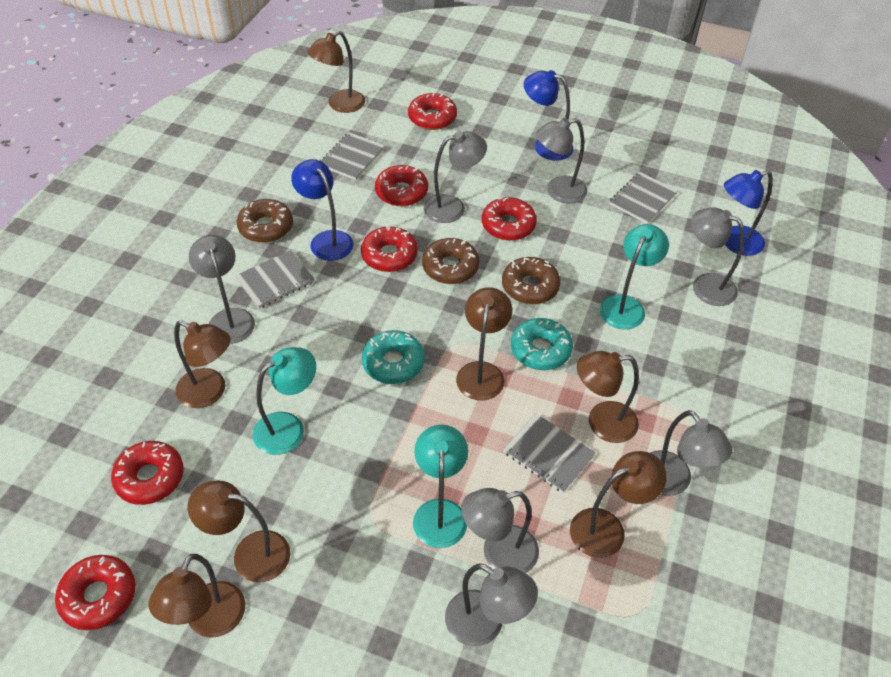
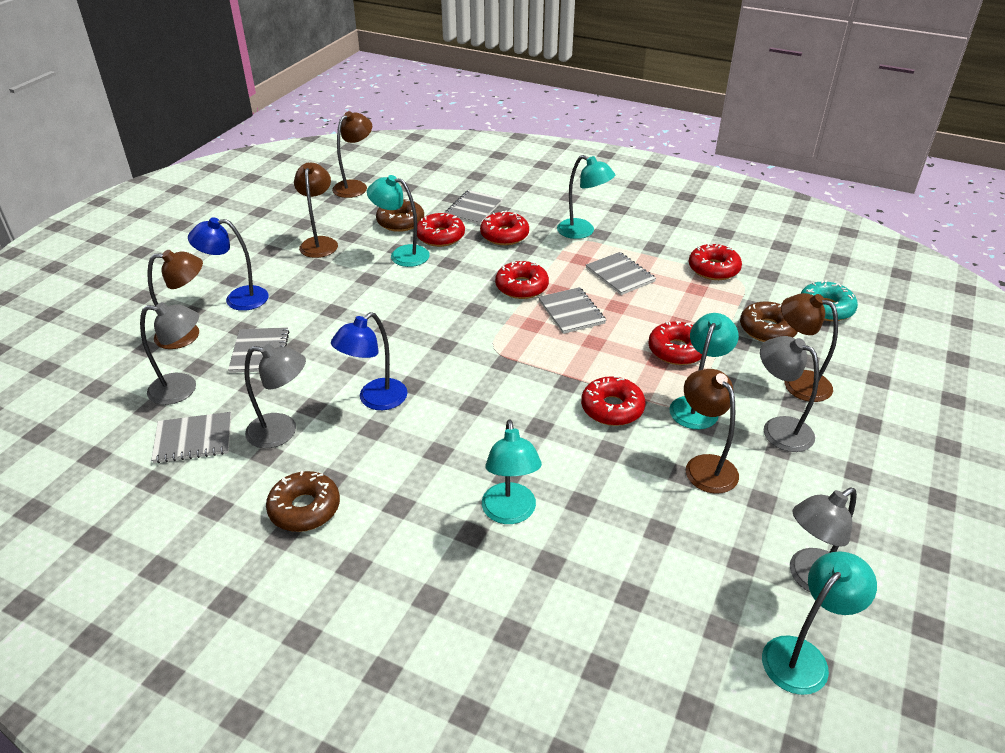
blue lamp: [291,159,353,261] [524,70,573,161] [724,170,773,256] = 3 -> [188,217,269,311] [331,312,407,410] = 2
brown lamp: [149,554,245,638] [174,320,231,408] [187,480,290,582] [307,31,365,113] [456,287,512,401] [570,451,667,558] [577,351,639,443] = 7 -> [147,250,203,349] [294,163,338,258] [332,111,372,198] [684,369,739,494] [781,293,838,402] = 5
grey lamp: [189,235,255,344] [424,131,487,223] [445,563,538,646] [461,488,539,573] [536,118,587,203] [650,410,732,496] [691,207,744,306] = 7 -> [140,302,199,405] [245,344,306,448] [760,336,819,452] [790,487,857,593] = 4
grey notebook: [235,250,315,308] [320,132,385,180] [503,413,596,493] [609,172,678,224] = 4 -> [151,412,231,463] [228,327,289,373] [445,190,503,224] [538,287,606,334] [586,252,656,295] = 5
turquoise donut: [362,330,425,384] [511,318,573,370] = 2 -> [800,280,858,321] = 1
turquoise lamp: [253,347,316,455] [413,424,468,548] [600,224,669,330] = 3 -> [367,175,430,267] [482,419,542,524] [557,155,615,239] [669,313,739,429] [762,551,877,695] = 5

